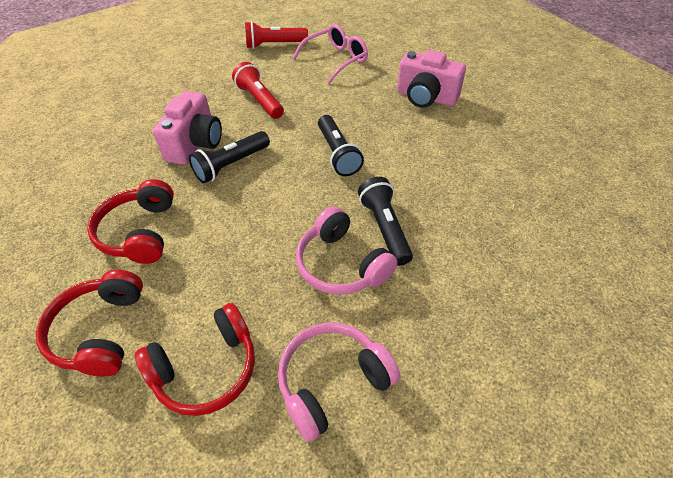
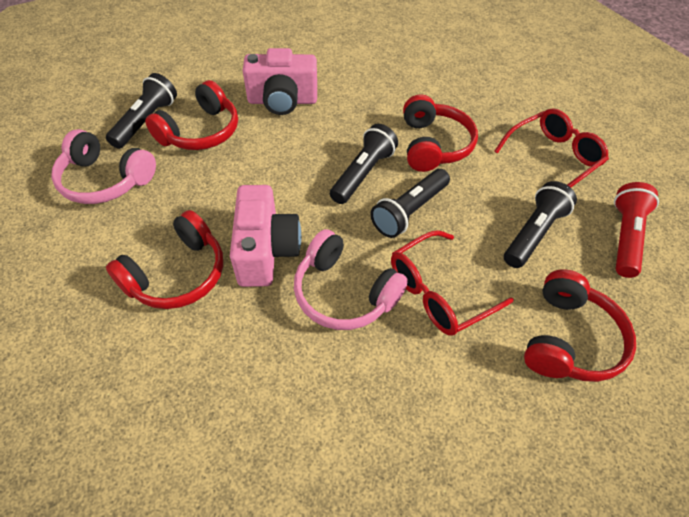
black flashlight: [189,131,270,183] [318,115,364,176] [358,177,413,266] = 3 -> [106,73,177,149] [330,124,398,204] [370,169,450,238] [504,181,577,268] = 4
pink glasses: [293,24,368,83] = 1 -> none = 0
red flashlight: [232,62,284,119] [245,21,308,49] = 2 -> [614,182,659,278] = 1
red glasses: none = 0 -> [391,230,514,336] [494,108,609,188] = 2
red headphones: [36,270,143,376] [87,179,174,264] [135,303,255,416] = 3 -> [106,210,223,309] [145,80,238,150] [403,94,478,172] [524,269,636,382] = 4

